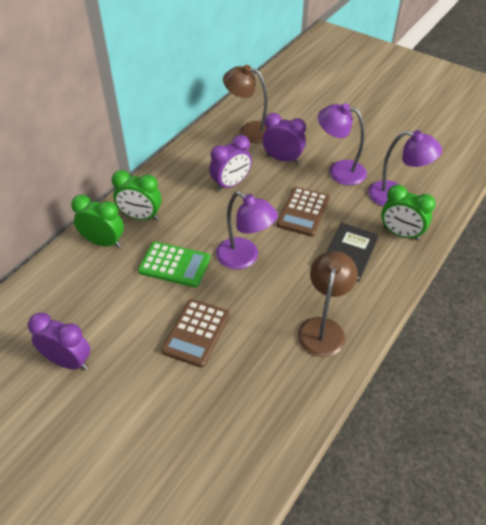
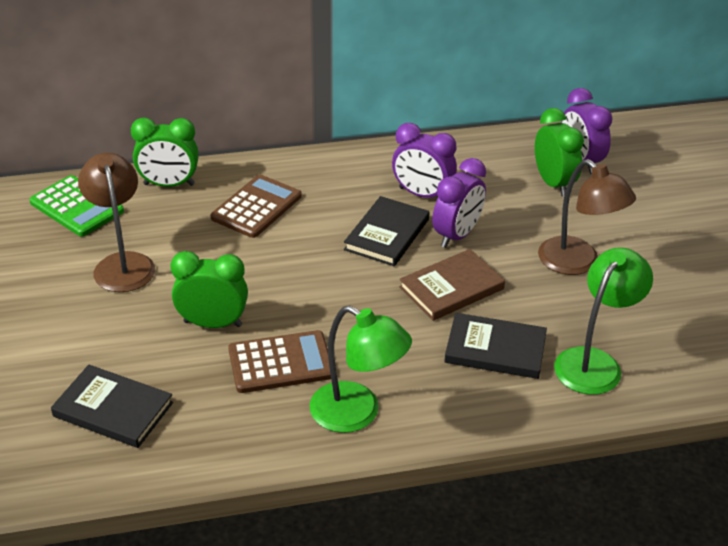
black book: [326,223,379,281] = 1 -> [51,365,173,448] [344,196,430,266] [444,313,547,379] = 3
brown book: none = 0 -> [399,249,505,321] = 1
green lamp: none = 0 -> [310,306,412,433] [554,247,653,395] = 2
purple lamp: [216,191,278,269] [318,103,367,185] [368,130,442,206] = 3 -> none = 0

